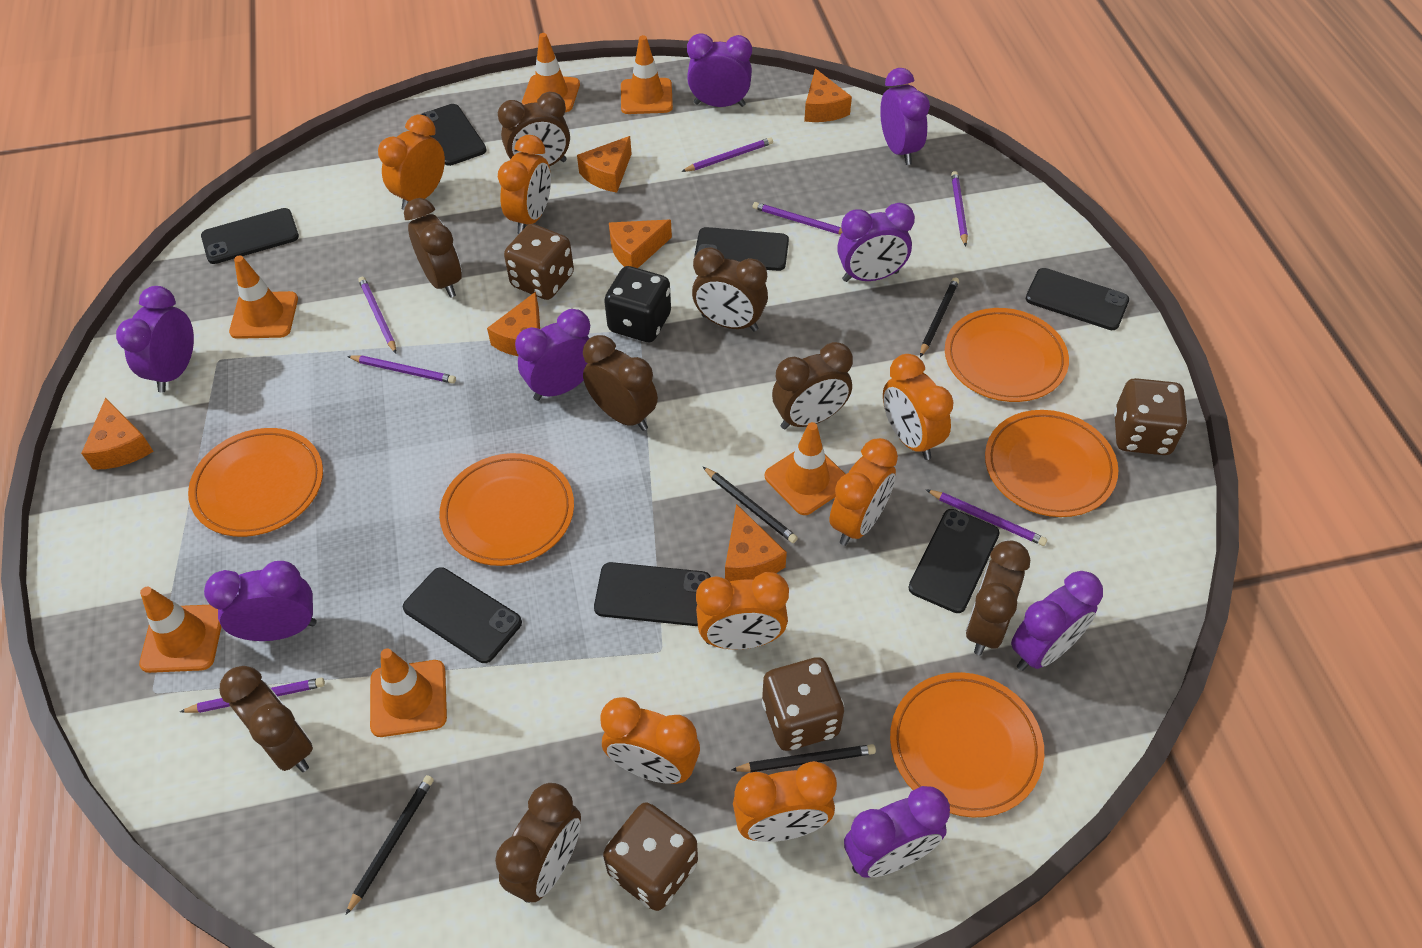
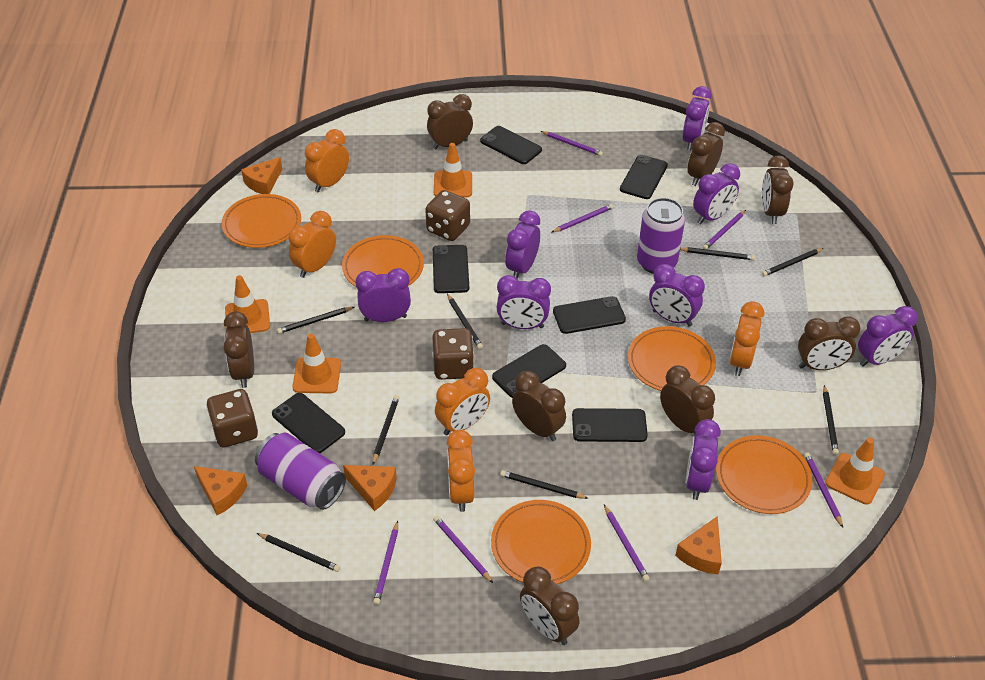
black dice: [604,266,671,342] = 1 -> none = 0
black pencil: [346,775,434,915] [703,467,798,543] [732,744,876,772] [920,277,959,357] = 4 -> [257,533,340,572] [277,307,354,334] [372,395,399,464] [447,294,483,349] [500,470,589,499] [680,247,755,260] [762,248,824,276] [823,385,839,455] = 8
brown dice: [504,224,574,300] [603,802,698,911] [762,657,844,751] [1114,378,1188,455] = 4 -> [206,389,258,448] [425,190,470,241] [432,328,474,380] = 3
orange cheese: [81,398,154,470] [487,292,540,356] [577,136,632,193] [609,220,672,268] [725,504,787,582] [804,69,852,122] = 6 -> [194,466,247,515] [241,157,282,194] [343,465,397,511] [675,516,722,574] = 4
orange clock: [378,114,445,210] [498,135,551,234] [600,697,700,784] [696,572,789,649] [733,761,837,842] [829,438,898,546] [883,354,954,460] = 7 -> [288,211,336,278] [305,129,349,193] [435,368,490,436] [446,430,475,512] [729,301,764,376] = 5
orange traffic cone: [139,587,222,673] [229,256,298,339] [370,648,447,737] [522,33,580,112] [621,35,673,114] [765,422,845,515] = 6 -> [225,275,270,333] [292,334,341,393] [434,143,472,197] [825,438,885,505] = 4
purple can: none = 0 -> [255,433,346,510] [637,198,685,274] = 2

